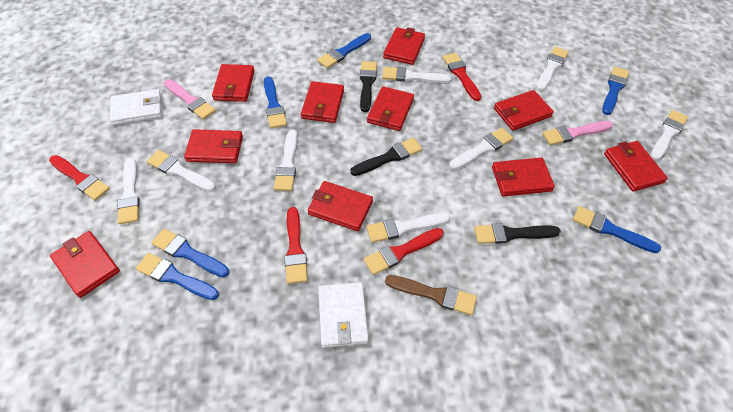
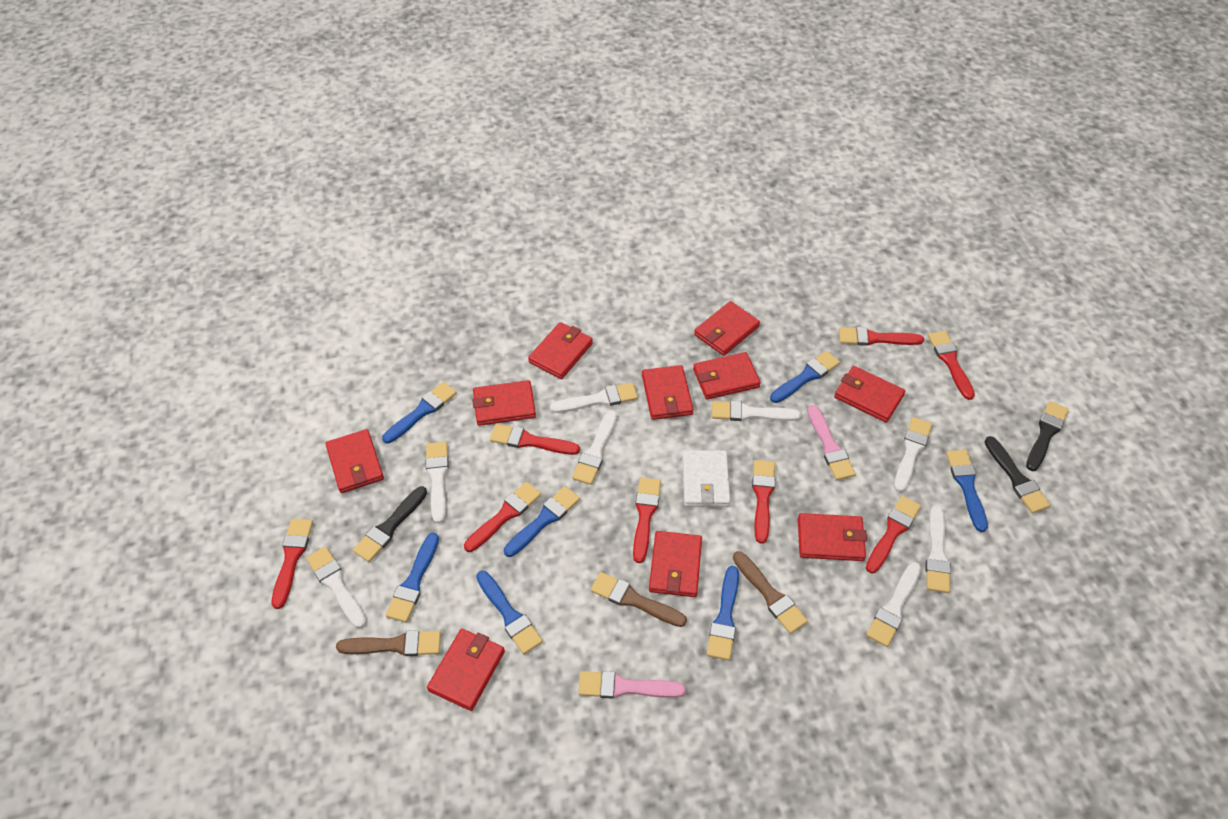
blue brush: [136,253,219,300] [151,228,229,278] [264,76,287,129] [317,33,371,68] [573,206,661,253] [602,67,629,115] = 6 -> [382,382,457,444] [386,533,439,622] [476,571,543,654] [504,486,580,557] [707,566,739,660] [770,351,840,403] [946,450,988,532] = 7
brown brush: [385,275,477,315] = 1 -> [336,630,441,656] [590,572,687,627] [733,551,808,634] = 3
red brush: [49,155,110,201] [285,207,308,284] [364,228,444,275] [443,53,481,101] = 4 -> [272,519,313,609] [464,482,541,552] [490,424,580,455] [633,478,661,563] [752,460,775,544] [839,327,924,346] [866,496,921,573] [928,331,975,400] = 8
white wallet: [110,89,162,125] [318,282,369,348] = 2 -> [682,450,730,507] = 1

